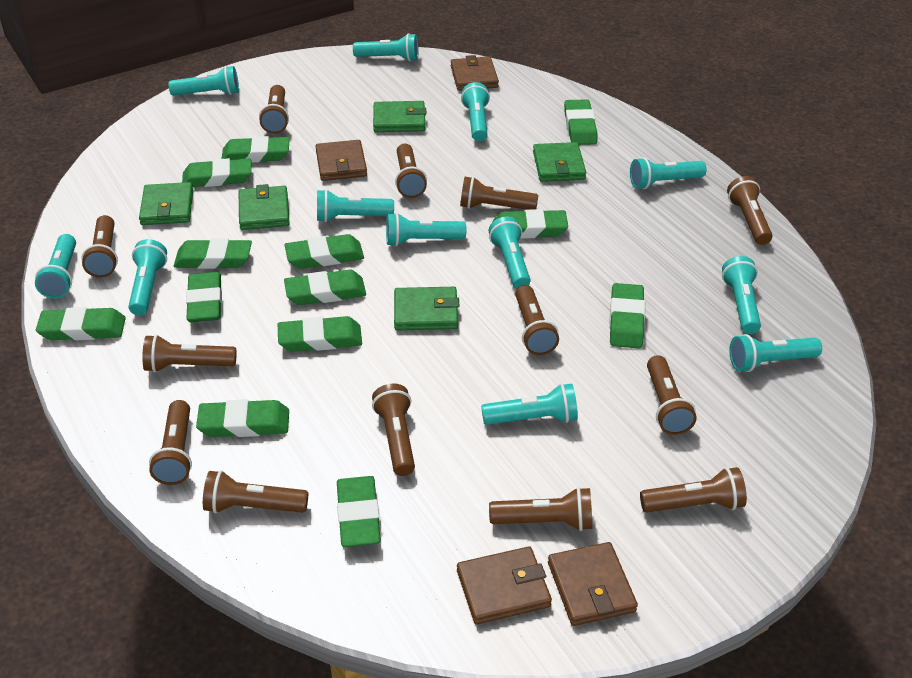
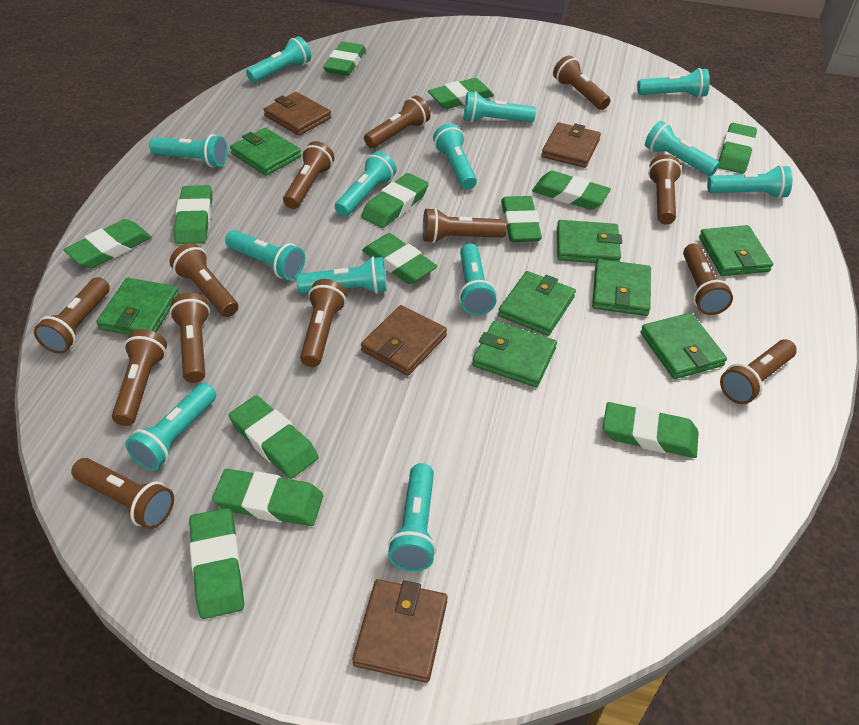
green wallet: [139,182,193,225] [239,184,290,230] [373,101,427,132] [394,287,459,330] [533,142,586,182] = 5 -> [96,278,179,335] [230,128,301,176] [472,321,557,387] [498,271,576,336] [557,220,622,263] [592,259,651,316] [640,313,727,379] [699,225,773,276] = 8
turquoise flashlight: [35,234,76,299] [128,239,167,315] [168,66,239,96] [317,189,394,222] [353,33,418,61] [386,213,466,246] [461,82,490,141] [481,383,578,425] [489,217,531,289] [630,157,706,189] [722,256,761,334] [729,334,822,372] = 12 -> [125,383,216,471] [149,134,228,167] [225,230,305,280] [246,36,311,83] [296,256,387,294] [335,151,397,216] [388,463,437,571] [433,123,477,190] [459,243,497,315] [464,91,536,123] [637,68,710,98] [645,121,720,176] [707,165,792,199] = 13

